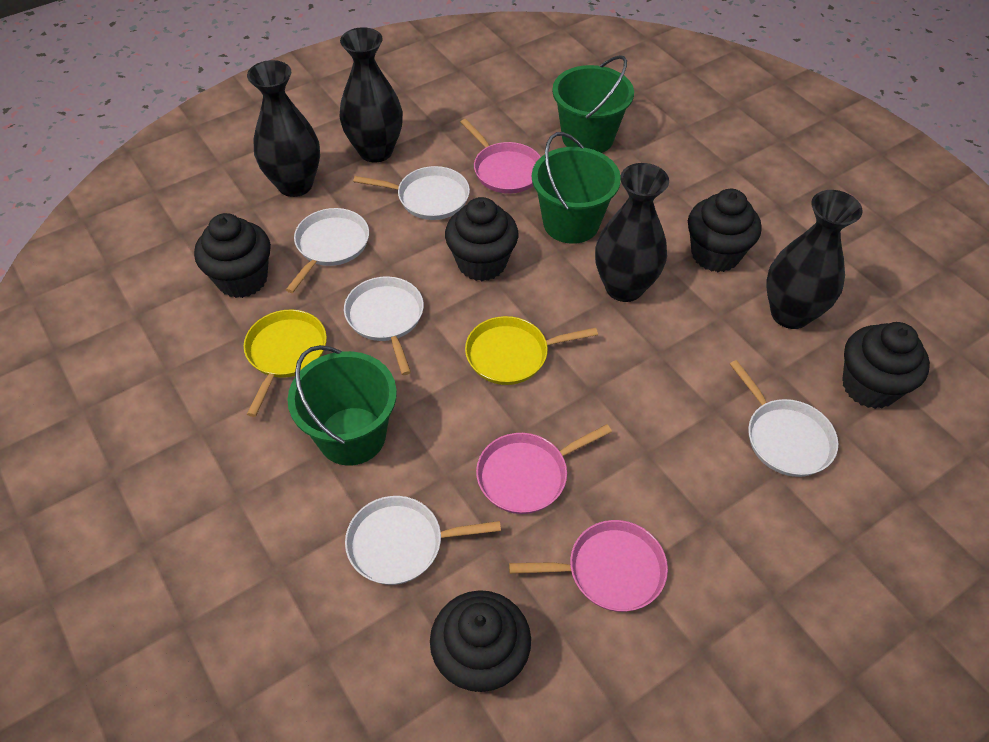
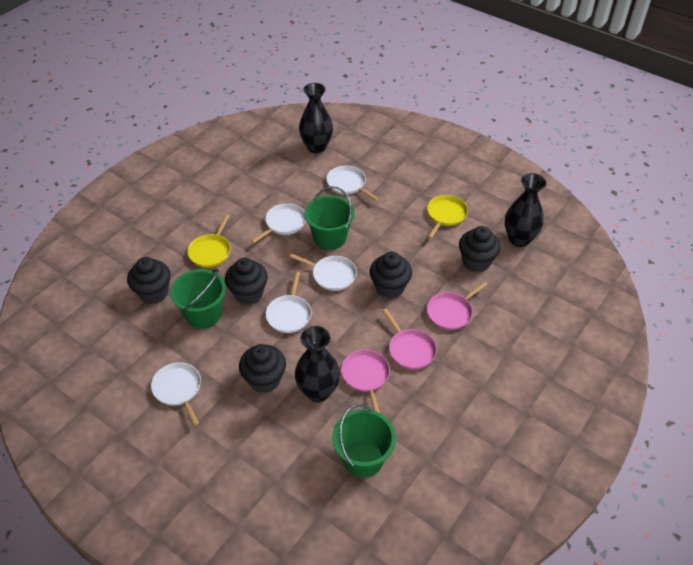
black vase: [247,60,320,197] [339,27,403,163] [595,163,669,302] [766,190,863,329] = 4 -> [295,326,340,402] [299,83,333,153] [505,173,546,247] = 3

